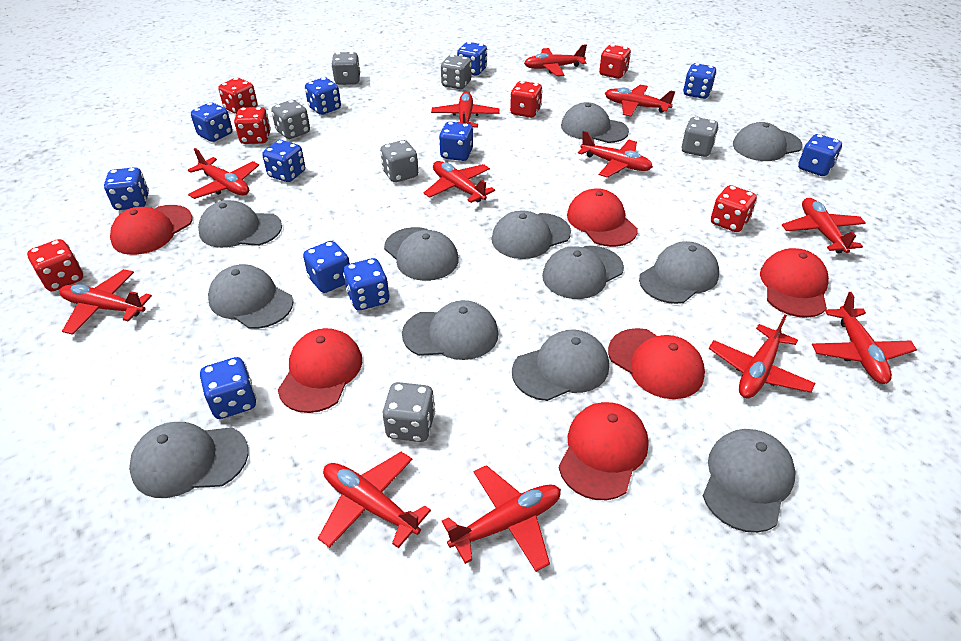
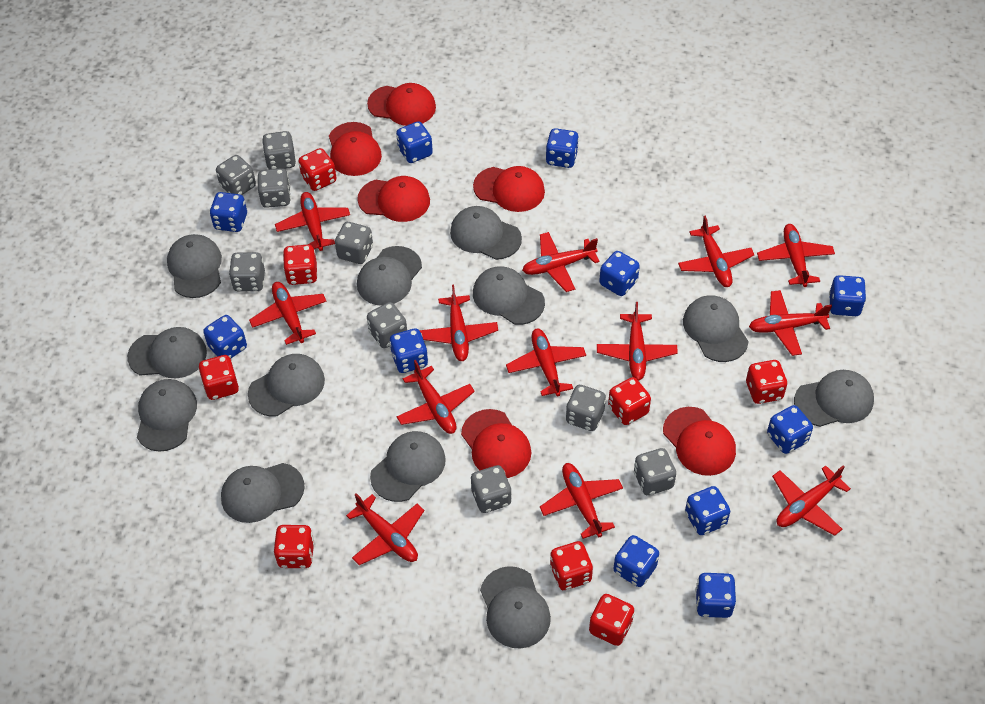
grey dice: [271,100,310,139] [331,52,360,85] [380,140,418,182] [383,382,435,442] [441,55,471,89] [682,117,719,157] = 6 -> [216,155,256,195] [229,252,265,291] [258,168,291,208] [262,131,296,169] [335,222,373,264] [367,302,407,348] [471,465,512,513] [566,385,606,431] [634,448,676,495] = 9
red dice: [27,239,83,291] [218,78,258,114] [234,107,271,144] [510,81,543,118] [599,45,631,79] [711,185,757,232] = 6 -> [198,355,239,400] [274,525,315,568] [283,244,318,285] [298,148,337,191] [550,541,593,590] [589,594,634,646] [608,377,651,425] [746,360,788,404] = 8
red plane: [60,269,152,335] [188,148,259,199] [318,452,431,548] [423,161,495,203] [431,92,500,127] [442,465,561,572] [524,44,587,76] [578,131,653,178] [605,85,675,116] [709,314,815,398] [782,198,866,253] [812,292,917,384] = 12 -> [249,282,327,345] [275,192,350,251] [346,493,424,565] [396,360,475,434] [419,285,498,361] [506,328,586,396] [522,232,599,292] [540,463,623,539] [597,302,678,381] [678,216,754,287] [749,290,832,356] [757,224,835,287] [772,465,851,536] = 13

